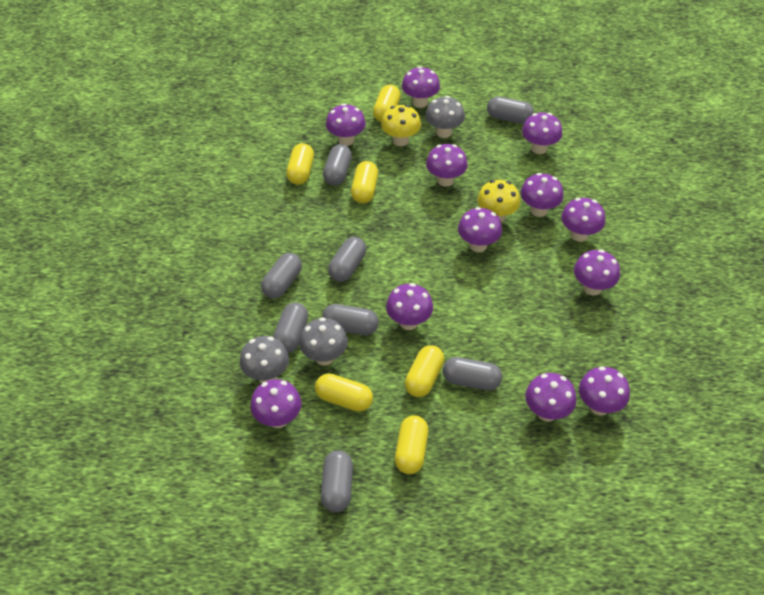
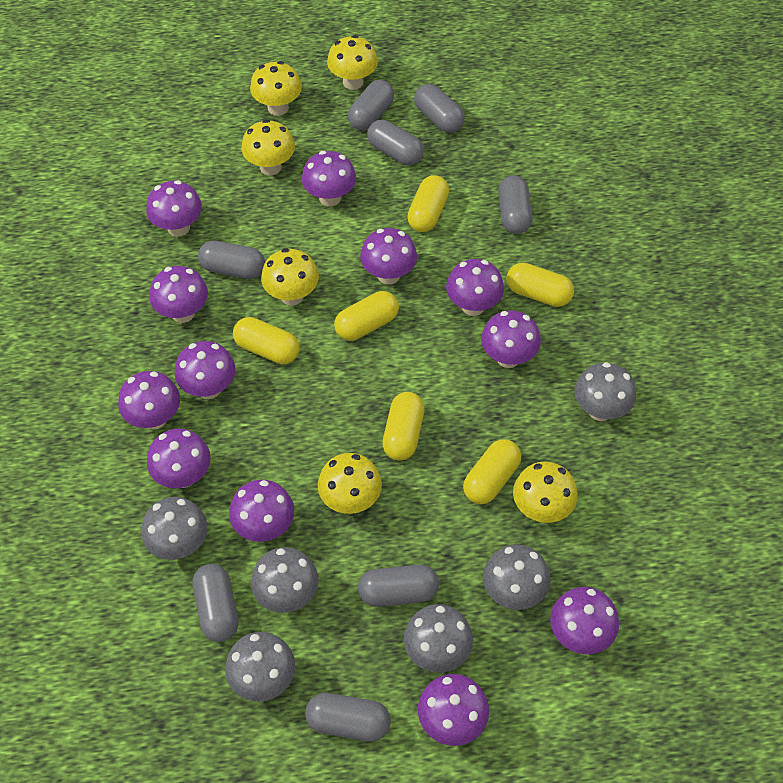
grey mushroom: [240,336,289,383] [299,317,348,366] [425,96,465,138] = 3 -> [142,497,207,560] [225,632,295,701] [251,547,318,613] [404,604,473,673] [483,544,550,610] [575,362,636,421] = 6
yellow mushroom: [381,105,421,146] [477,180,520,222] = 2 -> [241,119,295,175] [250,61,302,116] [261,248,319,306] [318,453,382,514] [327,35,378,90] [513,461,578,523] = 6

